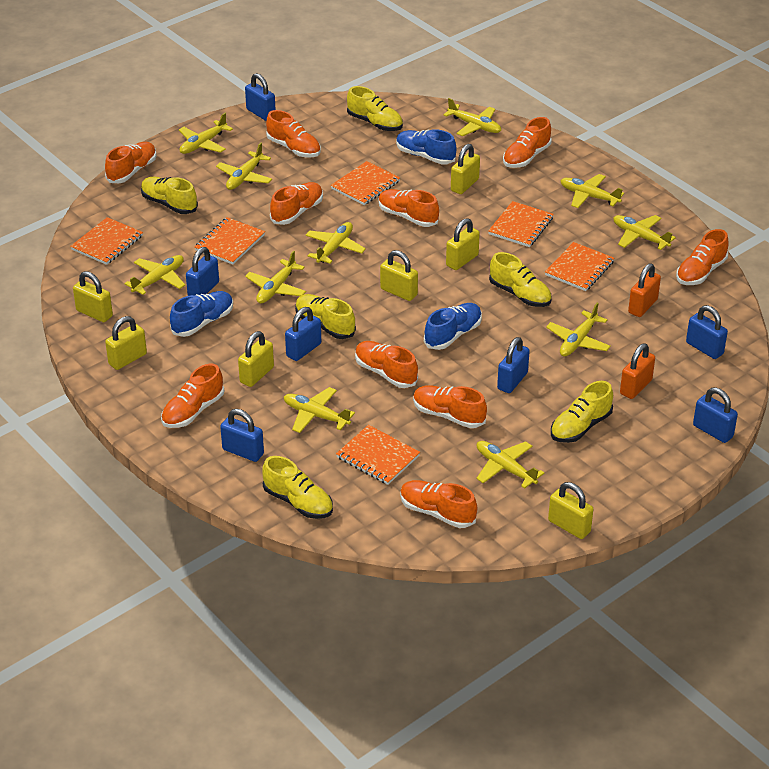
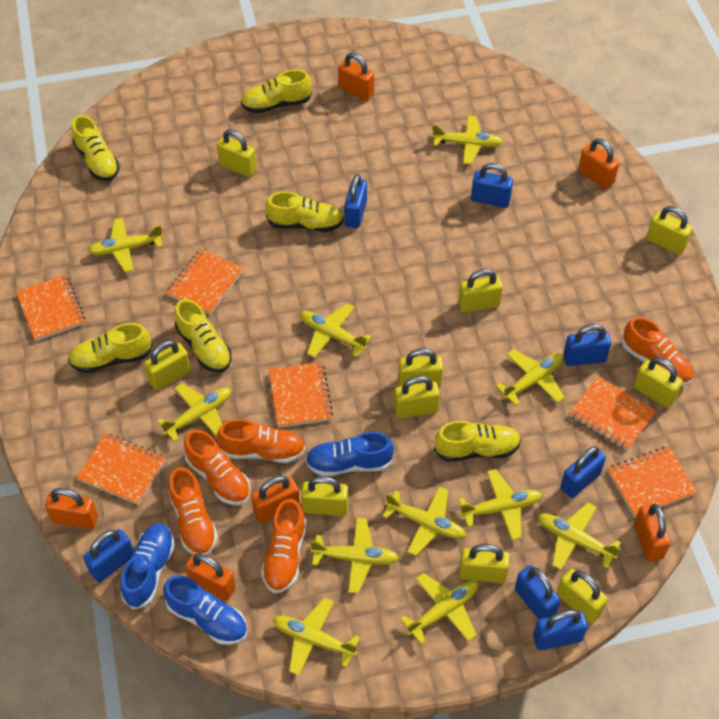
orange padlock: [620,343,655,399] [628,263,661,317] = 2 -> [45,488,98,529] [185,553,236,601] [251,476,300,523] [338,53,374,101] [578,138,619,189] [634,504,671,562] = 6
orange shoe: [105,142,157,183] [161,364,224,428] [266,110,321,157] [270,182,323,225] [355,341,418,388] [379,189,439,227] [400,480,477,528] [413,385,487,428] [503,117,552,168] [676,229,728,285] = 10 -> [169,467,218,555] [184,430,251,505] [217,419,306,463] [261,499,307,593] [622,317,693,386] = 5
yellow padlock: [73,271,113,322] [105,316,147,370] [238,331,274,387] [380,250,418,301] [446,218,480,270] [451,144,480,194] [548,482,593,539] = 7 -> [144,340,191,390] [217,129,257,177] [301,476,348,516] [394,376,440,418] [398,349,443,388] [458,269,503,313] [459,544,510,583] [557,569,608,624] [634,357,683,408] [646,206,693,255] = 10

